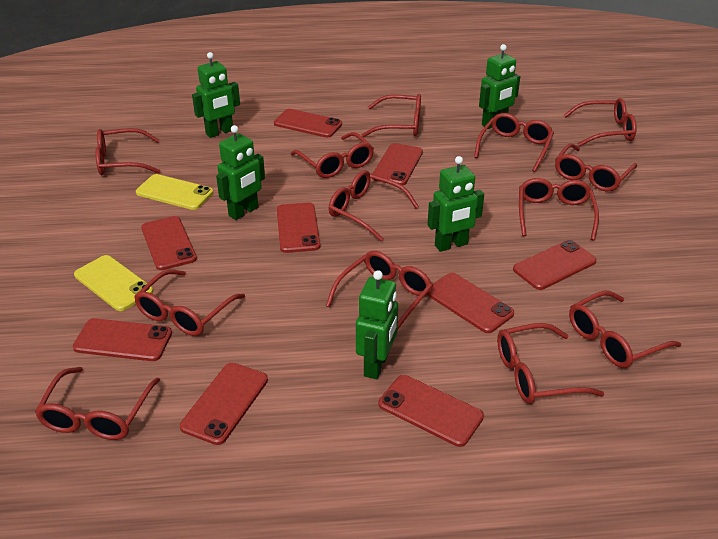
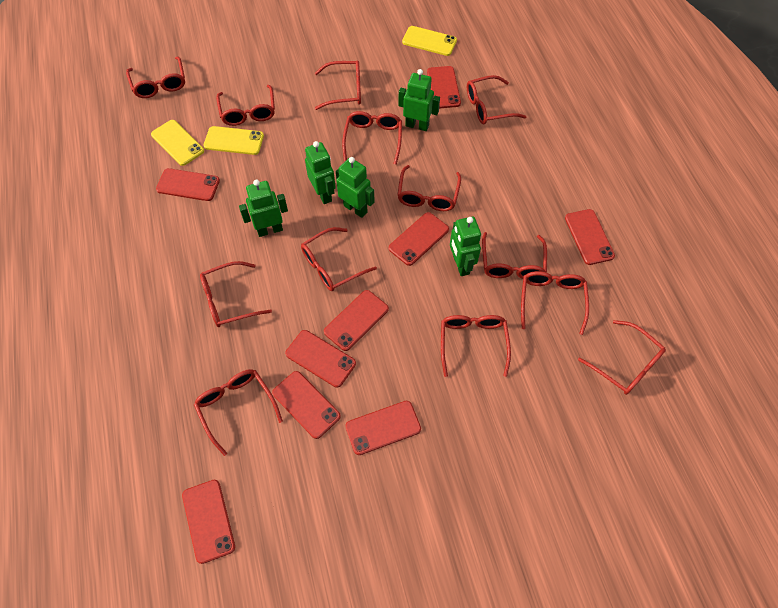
yellow phone: [74,255,153,311] [136,174,213,210] = 2 -> [151,120,204,166] [203,126,264,155] [402,26,457,56] = 3

